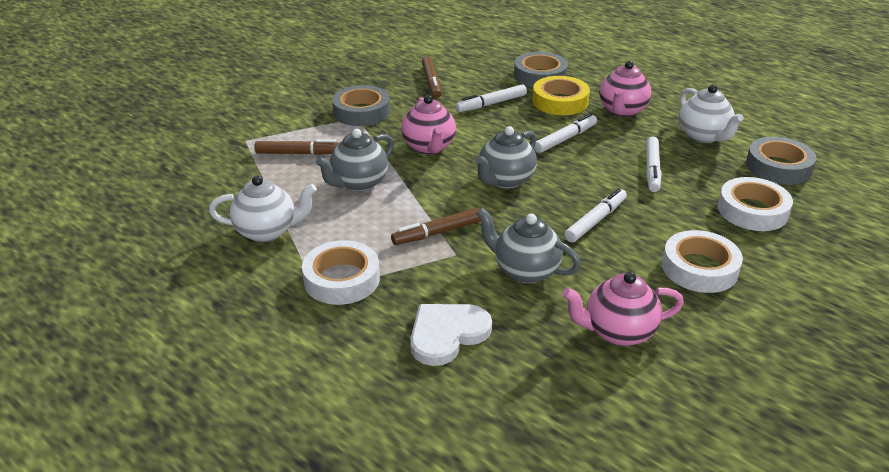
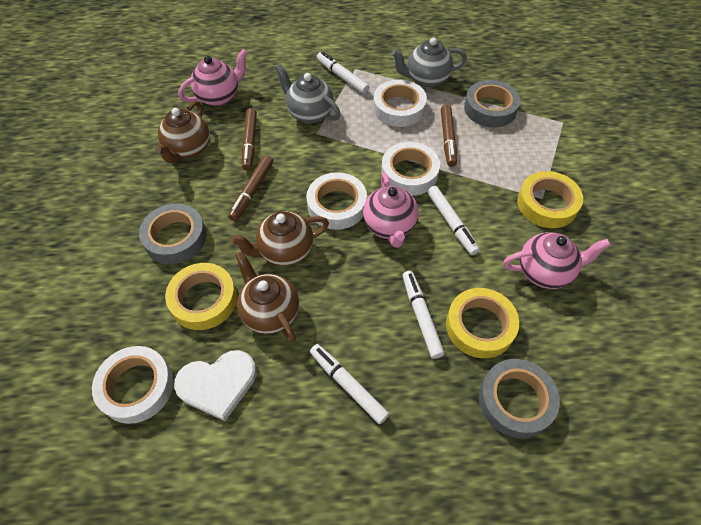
brown teapot: none = 0 -> [155,101,210,163] [231,211,329,266] [235,251,299,342] = 3
grey teapot: [316,129,394,191] [475,126,537,189] [476,208,581,284] = 3 -> [275,65,341,124] [391,37,467,88] = 2
white tape: [302,240,380,305] [662,230,743,293] [718,177,793,231] = 3 -> [92,346,174,424] [307,172,367,230] [373,79,427,127] [381,142,440,196] = 4
white teapot: [209,175,317,242] [679,85,744,143] = 2 -> none = 0
yellow tape: [532,76,590,115] = 1 -> [165,263,237,330] [446,288,519,358] [517,171,583,228] = 3

